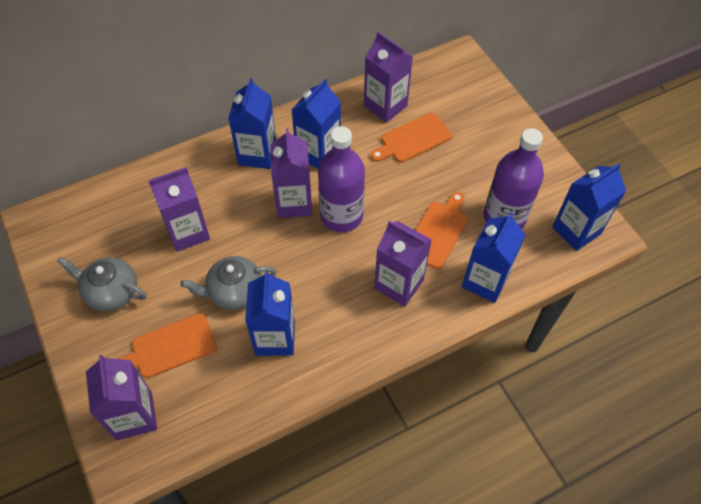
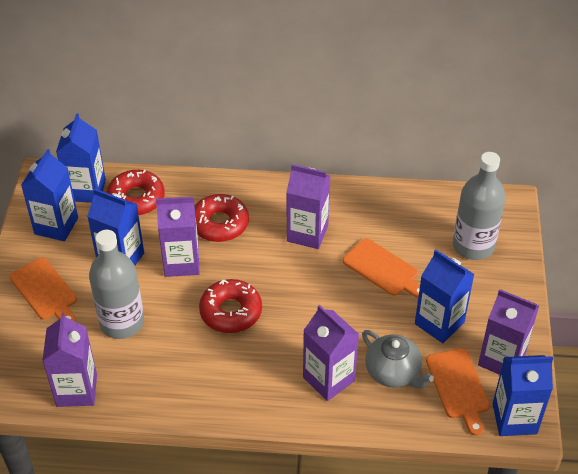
grey bottle: none = 0 -> [89,230,144,339] [453,152,506,260] = 2
grey teapot: [57,257,147,311] [181,256,276,310] = 2 -> [362,330,434,388] = 1
purple bottle: [318,126,365,232] [484,128,544,229] = 2 -> none = 0
red donut: none = 0 -> [107,170,165,216] [195,194,249,242] [199,279,262,333] = 3

